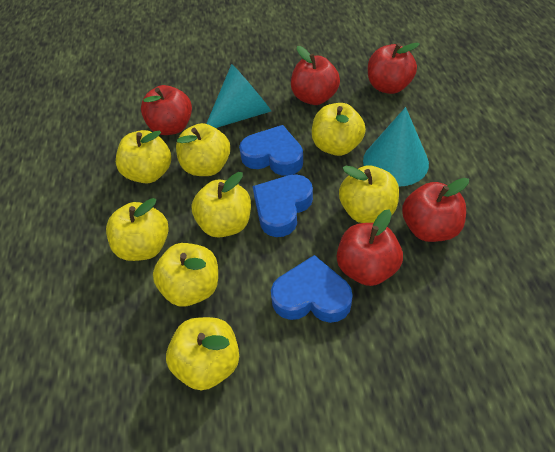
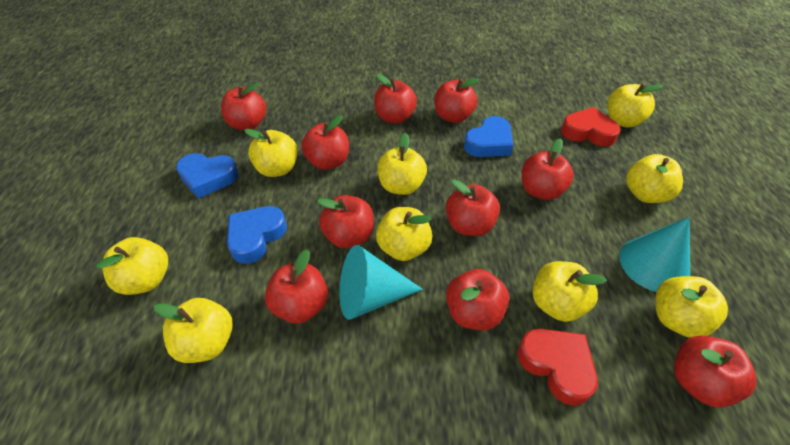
red apple: [141,85,192,135] [291,46,340,105] [337,209,403,286] [368,43,420,94] [402,178,469,242] = 5 -> [221,82,266,130] [265,249,328,324] [302,115,349,170] [317,195,374,248] [374,74,417,124] [435,79,479,123] [446,179,500,236] [446,269,509,330] [522,138,574,200] [674,336,756,407] = 10
red heart: none = 0 -> [517,329,598,406] [561,107,621,147] = 2
yellow apple: [106,198,169,261] [116,130,171,183] [153,243,218,307] [166,317,239,390] [176,123,230,176] [192,172,251,238] [312,103,366,156] [339,165,399,223] = 8 -> [96,237,168,295] [154,298,233,363] [244,129,298,177] [376,207,432,261] [377,132,427,195] [533,261,607,322] [607,83,663,128] [626,154,683,203] [655,276,728,338] = 9

